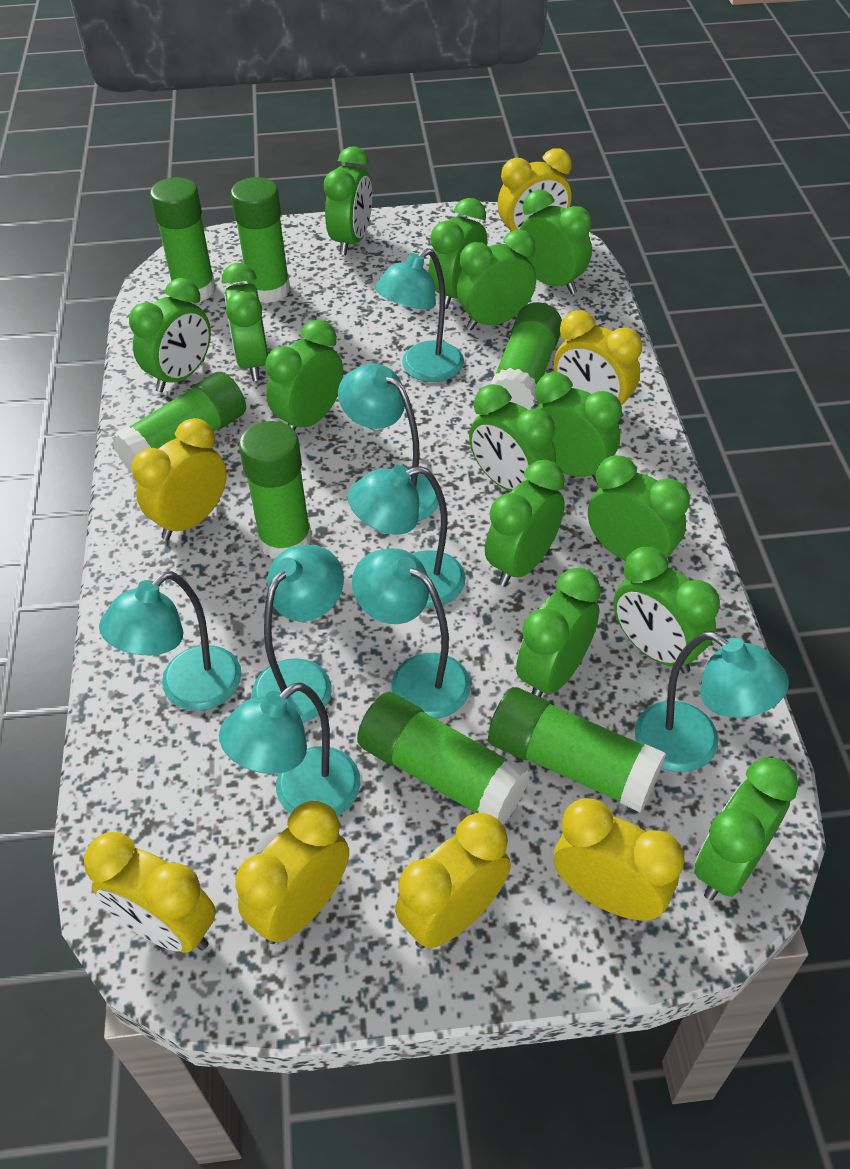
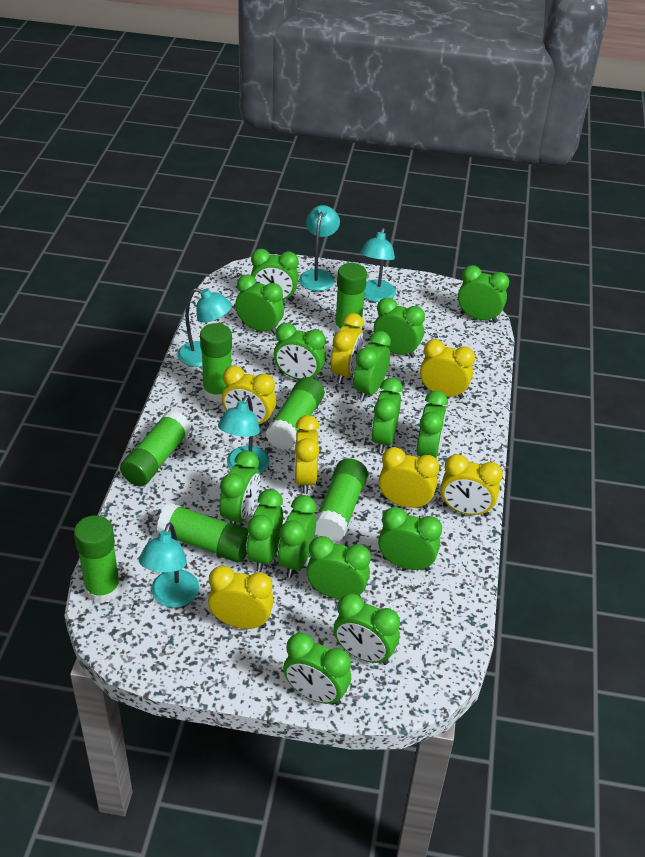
green clock: [129,278,211,392] [222,263,268,381] [265,320,343,431] [324,146,372,255] [429,198,487,309] [457,230,536,330] [469,384,556,491] [485,460,565,587] [516,568,601,697] [520,190,592,294] [535,372,622,482] [588,455,690,561] [613,547,720,674] [694,758,798,901] = 14 -> [219,451,260,524] [235,275,284,335] [246,489,283,572] [251,249,299,302] [274,323,326,381] [278,495,316,578] [283,633,351,705] [306,536,371,599] [334,593,400,665] [353,331,391,401] [371,378,403,453] [374,297,425,358] [378,507,442,571] [416,391,448,458] [458,265,509,323] = 15
turquoise lamp: [99,571,242,711] [219,682,361,816] [252,545,344,723] [338,364,439,521] [348,465,466,608] [352,548,471,719] [375,248,464,382] [635,631,789,772] = 8 -> [139,522,199,608] [177,288,232,367] [218,395,270,474] [299,205,340,291] [360,228,396,302] = 5

